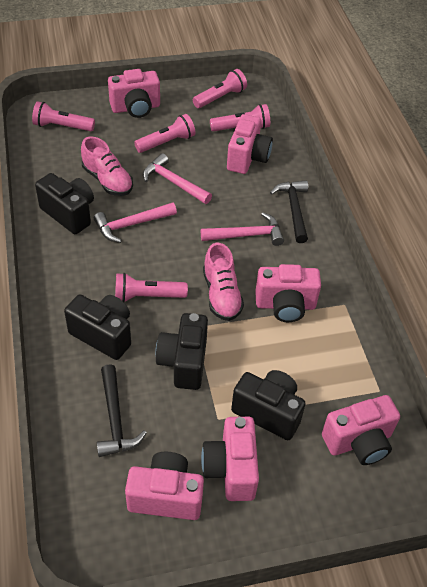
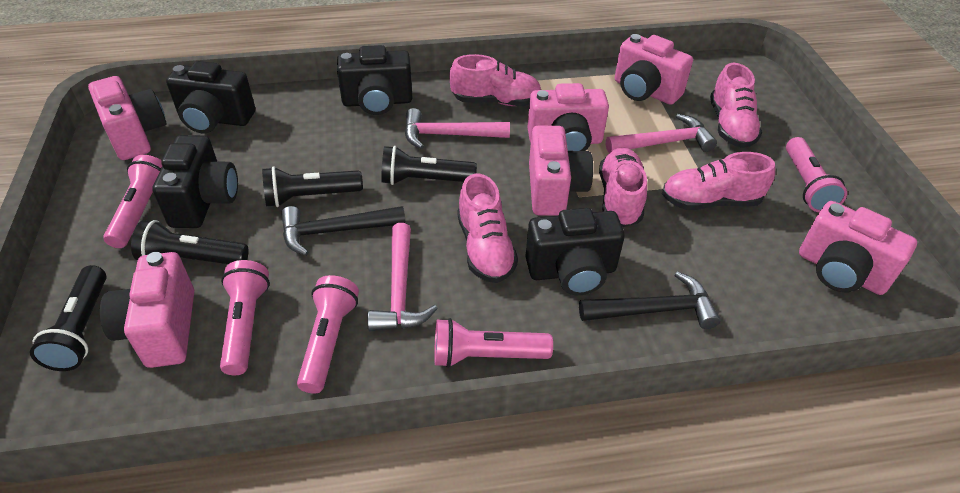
black flashlight: none = 0 -> [30,265,106,371] [131,220,249,264] [262,166,363,207] [381,146,477,185] = 4
pink shoe: [81,137,133,196] [203,243,244,321] = 2 -> [449,54,541,106] [457,174,518,283] [599,147,647,227] [662,152,775,210] [710,63,762,148] = 5

